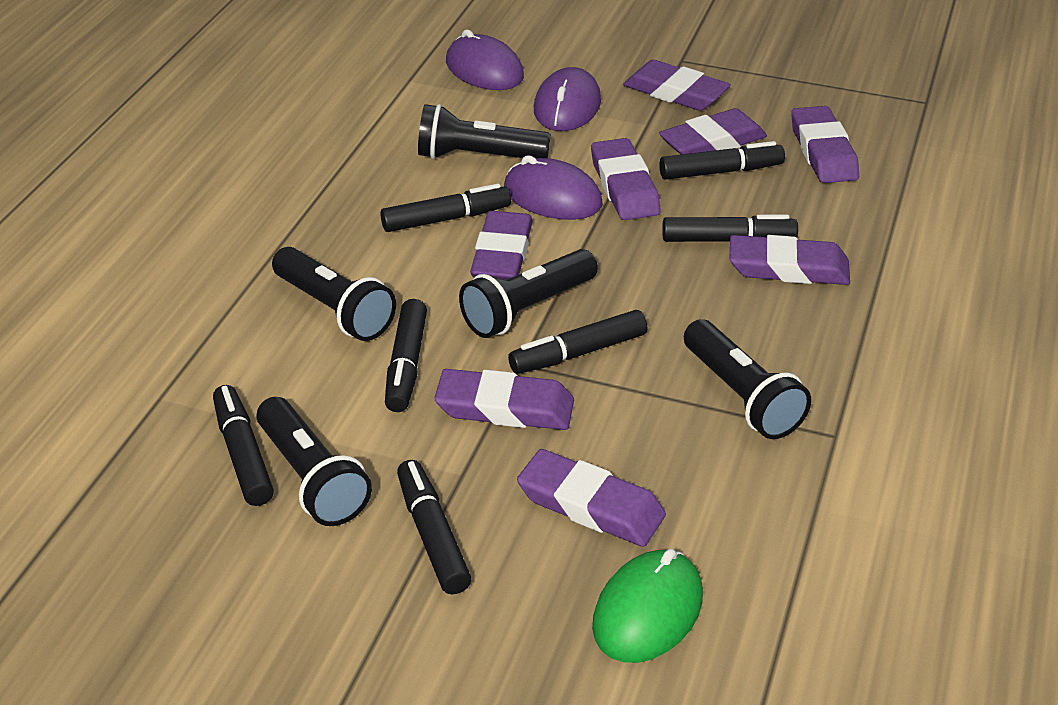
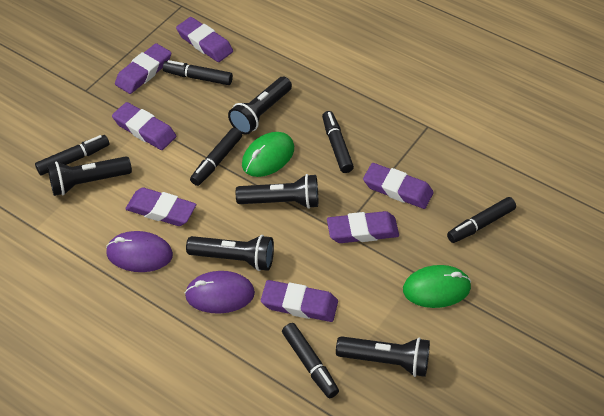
black marker: [213,385,274,506] [380,184,511,232] [385,299,427,412] [397,460,472,594] [508,310,647,374] [659,141,785,180] [662,215,798,242] = 7 -> [35,135,110,175] [163,60,233,85] [190,128,242,186] [282,323,339,398] [322,111,354,173] [447,197,516,243] = 6
green mouse: [592,549,703,663] = 1 -> [242,132,294,177] [403,265,471,308] = 2
purple eraser: [434,369,574,430] [470,211,533,280] [517,449,666,547] [591,138,661,220] [623,60,731,111] [659,108,767,155] [729,235,850,285] [791,106,859,183] = 8 -> [112,102,176,150] [115,43,171,94] [125,187,196,226] [176,17,233,62] [261,280,338,322] [327,211,399,243] [363,163,434,209] = 7
purple mouse: [446,29,524,90] [504,155,603,220] [534,67,601,131] = 3 -> [106,231,173,272] [185,271,255,314] = 2

